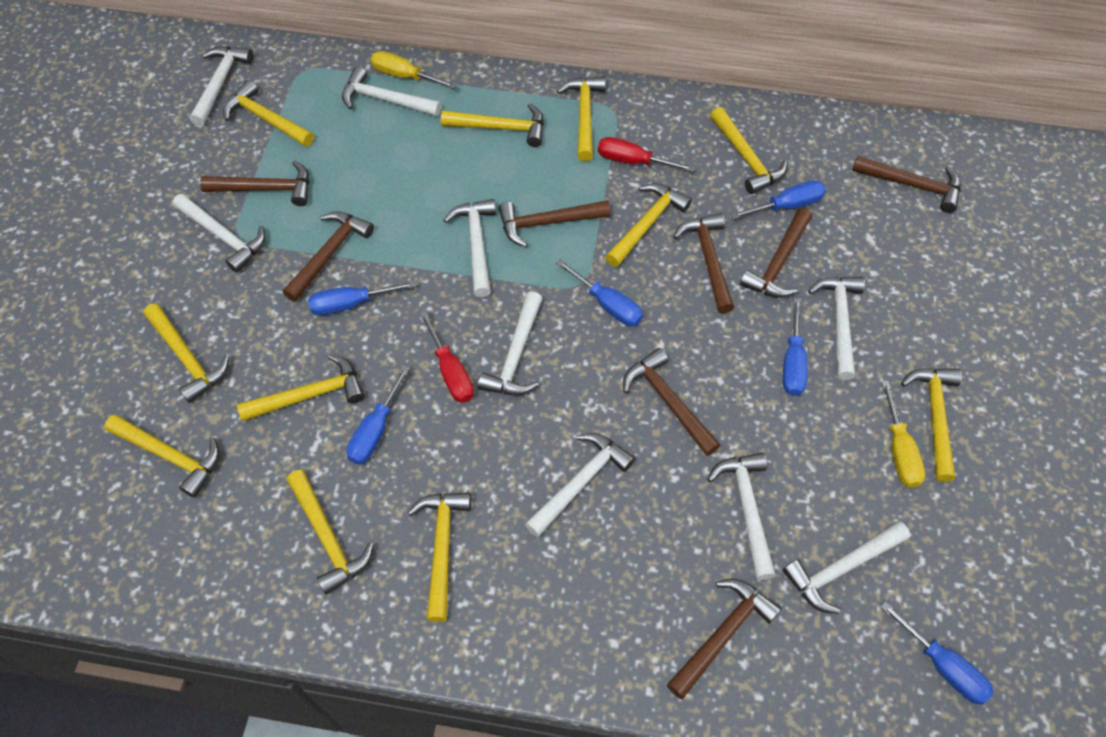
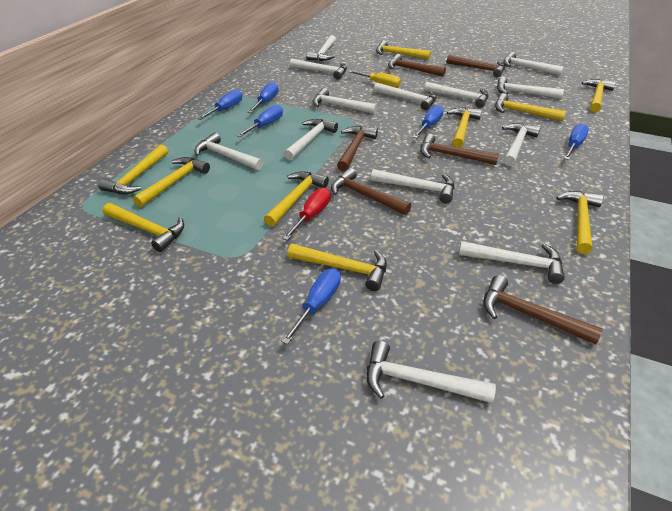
brown hammer: [200,160,310,206] [283,211,374,302] [498,200,611,247] [623,348,720,456] [667,579,782,699] [673,213,735,313] [740,208,812,298] [852,155,961,213] = 8 -> [331,168,411,215] [337,126,378,171] [388,54,446,77] [420,134,499,165] [447,55,505,77] [483,275,603,344] = 6
red screwdriver: [420,311,474,403] [598,137,695,172] = 2 -> [282,188,331,241] = 1
white hammer: [172,194,265,272] [190,46,253,126] [342,67,441,117] [444,199,496,298] [478,291,543,395] [525,433,635,537] [707,452,776,580] [783,521,911,614] [808,277,865,380] = 9 -> [194,133,263,170] [284,119,338,160] [290,59,347,80] [306,35,336,61] [312,88,377,114] [366,341,496,403] [371,169,455,204] [374,83,437,110] [424,82,489,108] [459,241,565,284] [497,77,564,99] [502,123,541,166] [503,52,564,76] = 13
yellow hammer: [104,414,220,498] [143,303,229,403] [223,80,314,147] [237,354,365,421] [287,470,374,595] [408,492,471,622] [441,103,544,147] [557,77,606,161] [605,183,692,267] [710,107,787,194] [901,368,962,482] = 11 -> [98,144,168,194] [103,203,184,252] [133,157,210,207] [264,171,329,227] [287,244,387,291] [376,40,431,59] [447,107,482,148] [495,93,566,121] [556,191,603,254] [582,79,616,112] = 10
yellow screwdriver: [371,51,457,89] [881,381,925,488] = 2 -> [348,70,401,88] = 1

